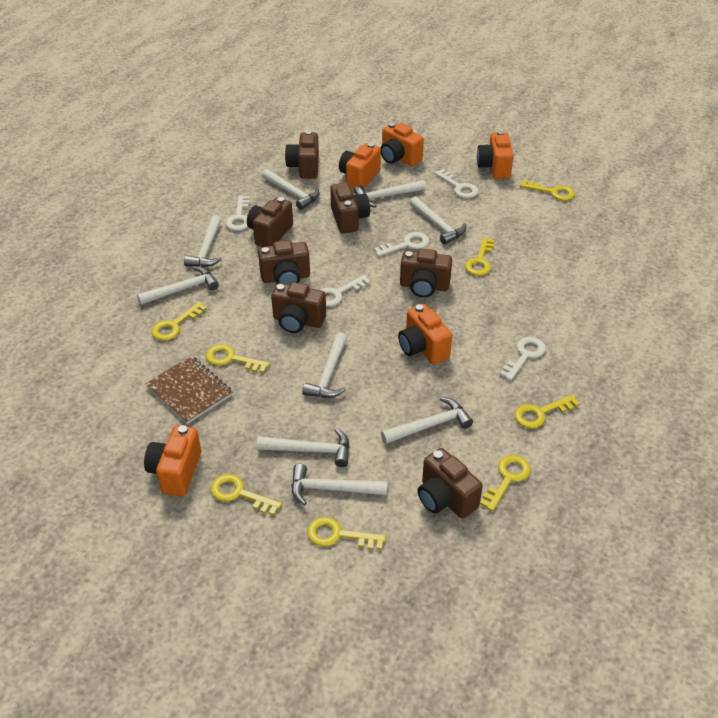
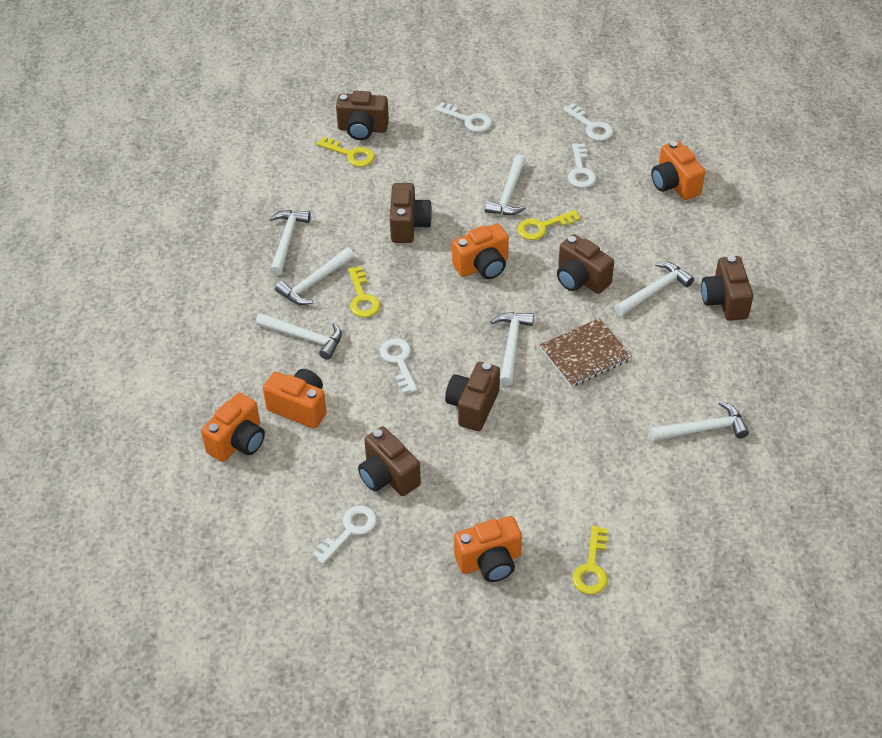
brown camera: [247,197,293,247] [258,240,310,285] [271,282,326,333] [285,130,319,179] [330,183,370,233] [400,249,452,298] [418,448,483,519] = 7 -> [336,91,389,140] [358,426,421,496] [390,183,432,243] [445,362,500,431] [557,234,614,294] [701,255,753,321] = 6
white hammer: [137,266,219,305] [184,215,222,267] [257,428,349,467] [262,169,320,210] [291,464,387,506] [302,332,347,398] [354,180,425,207] [381,397,473,444] [410,197,466,245] = 9 -> [256,313,342,360] [269,210,311,276] [275,248,354,305] [485,154,526,215] [491,312,534,386] [614,262,694,316] [650,401,749,441] = 7
yellow key: [151,302,207,341] [206,344,270,373] [211,474,282,516] [307,517,386,550] [465,237,494,276] [480,455,531,512] [514,394,580,429] [520,180,575,201] = 8 -> [317,137,375,167] [348,266,380,317] [517,210,580,240] [572,525,608,594] = 4

